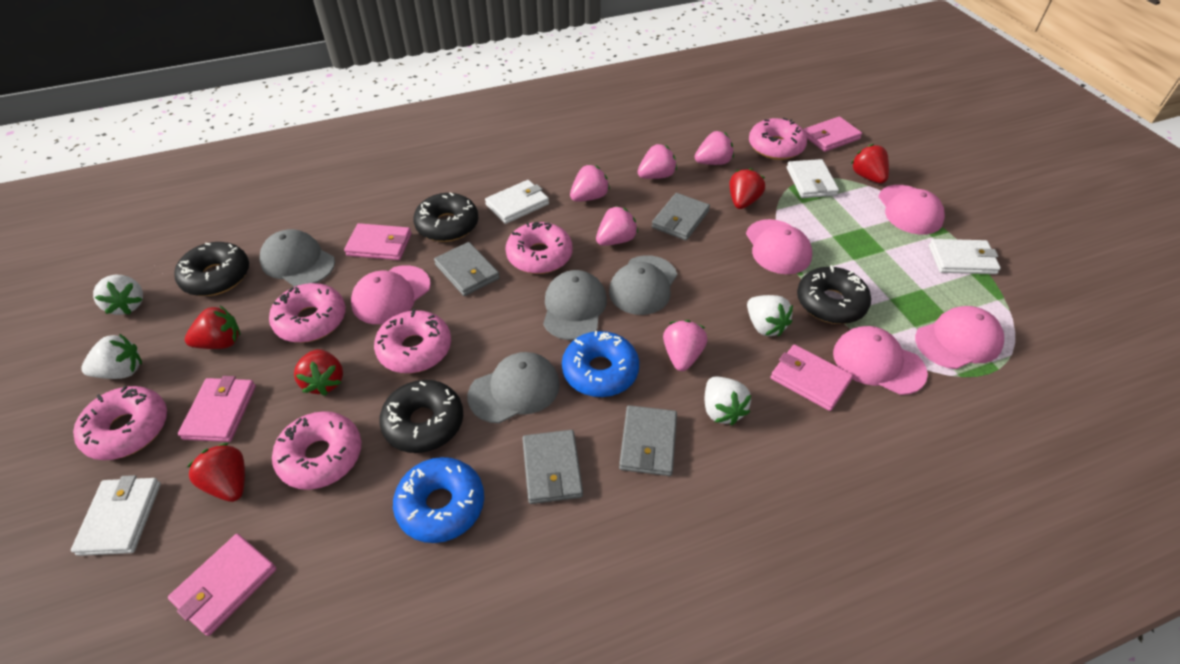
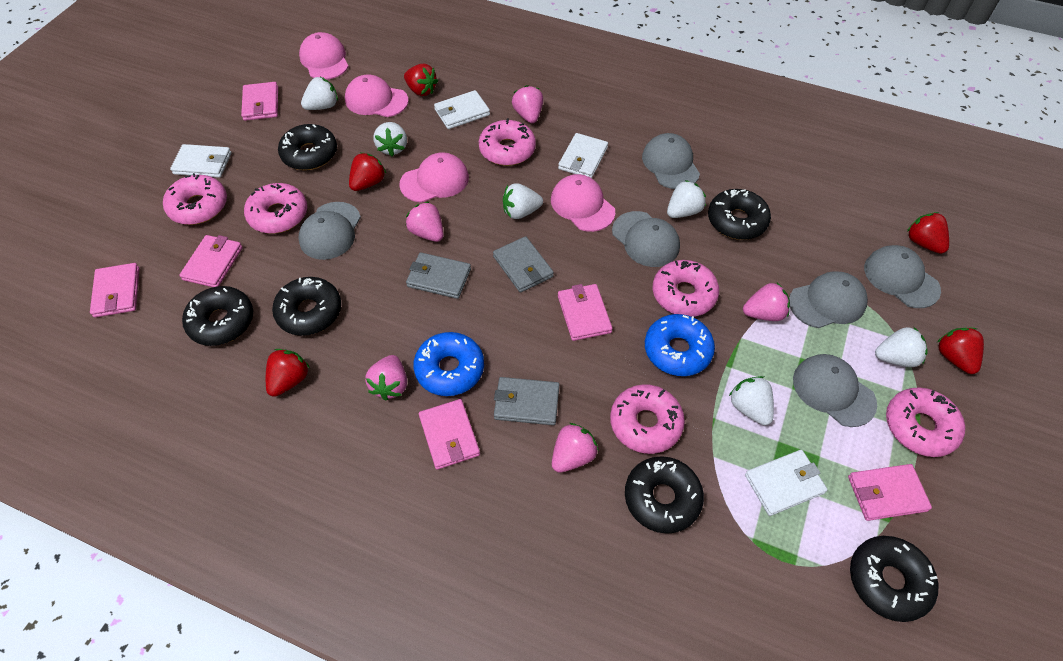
black donut: [174,242,249,296] [379,380,463,453] [413,192,478,242] [797,265,871,324] = 4 -> [182,286,253,346] [272,277,341,336] [278,124,337,170] [625,456,704,534] [708,189,771,240] [850,536,939,622] = 6
grey cap: [260,229,335,287] [468,352,560,423] [543,270,607,340] [609,255,677,315] = 4 -> [299,202,361,260] [612,211,680,267] [642,133,700,189] [789,271,868,328] [793,354,877,427] [864,245,941,308] = 6
grey wallet: [434,242,500,296] [522,430,583,504] [619,405,677,476] [652,193,710,241] = 4 -> [406,252,471,299] [493,236,554,293] [494,377,559,425] = 3
pink cap: [351,265,431,324] [746,219,812,274] [833,326,928,395] [878,185,945,235] [915,306,1004,369] = 5 -> [299,32,349,80] [345,74,408,117] [399,152,469,203] [551,174,615,232] = 4
pink wallet: [168,534,277,636] [178,376,256,442] [344,223,411,260] [771,344,853,411] [803,116,862,152] = 5 -> [90,263,140,317] [179,235,243,287] [241,82,278,121] [419,399,480,470] [558,284,613,341] [848,464,932,521] = 6
white strawberry: [81,333,142,379] [93,275,143,315] [705,377,751,425] [747,295,793,337] = 4 -> [301,77,338,110] [373,122,407,156] [503,183,543,219] [667,180,706,218] [729,376,774,425] [875,327,928,367] = 6

